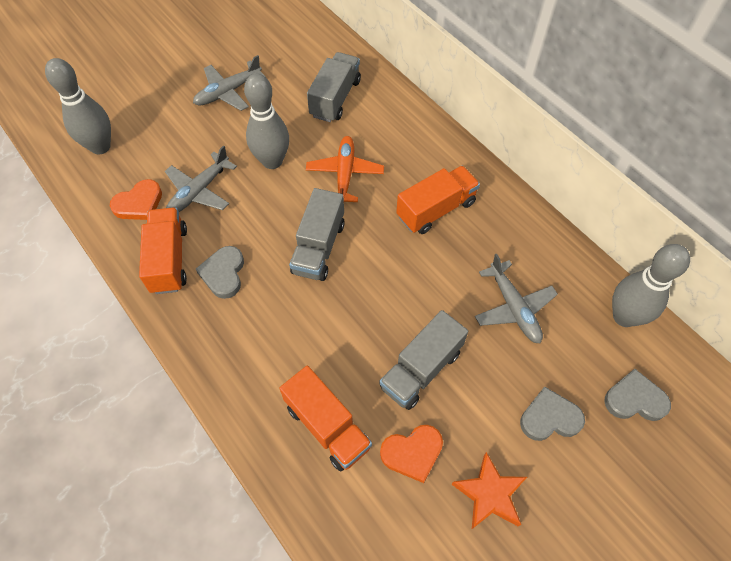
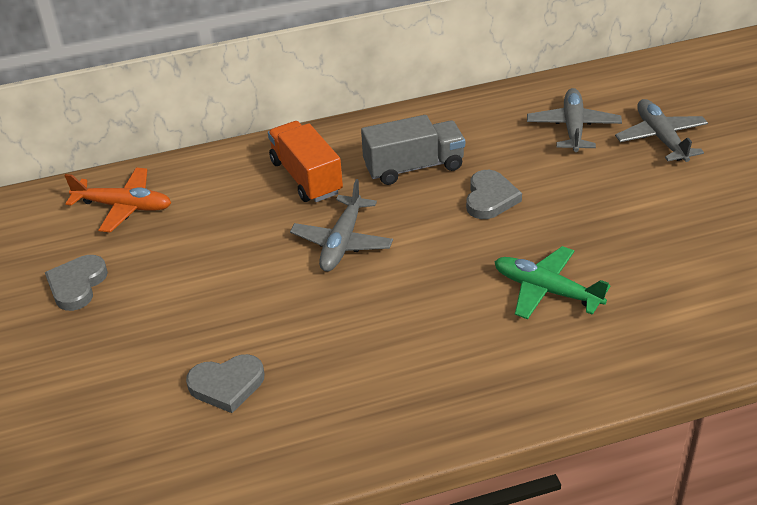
green plane: none = 0 -> [494,246,611,319] = 1
grey bowling pin: [45,58,111,155] [244,74,289,169] [612,244,690,327] = 3 -> none = 0
grey truck: [289,188,345,281] [307,52,361,122] [379,310,468,410] = 3 -> [361,115,465,185] = 1
orange heart: [110,179,162,220] [380,425,443,483] = 2 -> none = 0
orange star: [451,452,527,529] = 1 -> none = 0
orange truck: [139,208,187,294] [279,366,372,472] [396,166,480,234] = 3 -> [268,121,343,202] = 1

